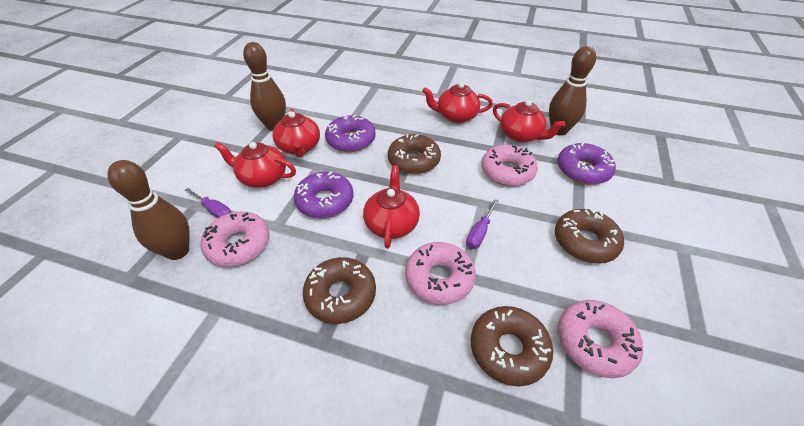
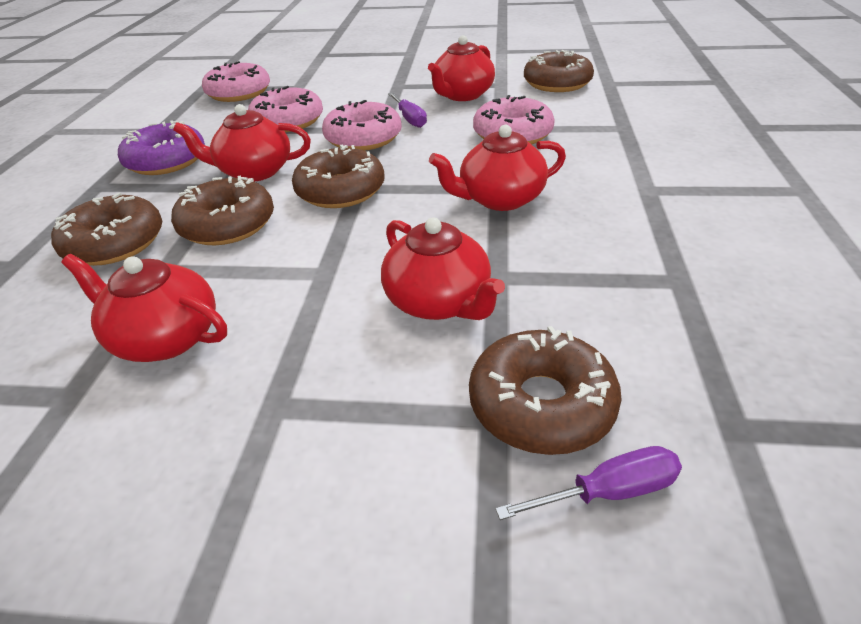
brown bowling pin: [107,160,190,260] [243,42,286,131] [549,46,596,136] = 3 -> none = 0
brown donut: [303,257,376,324] [388,134,441,174] [471,306,553,387] [555,209,624,263] = 4 -> [51,193,162,266] [171,175,274,245] [292,145,385,208] [469,326,621,455] [524,50,594,92] = 5
purple donut: [294,172,354,218] [325,115,376,152] [557,143,616,185] = 3 -> [118,120,205,175] = 1

